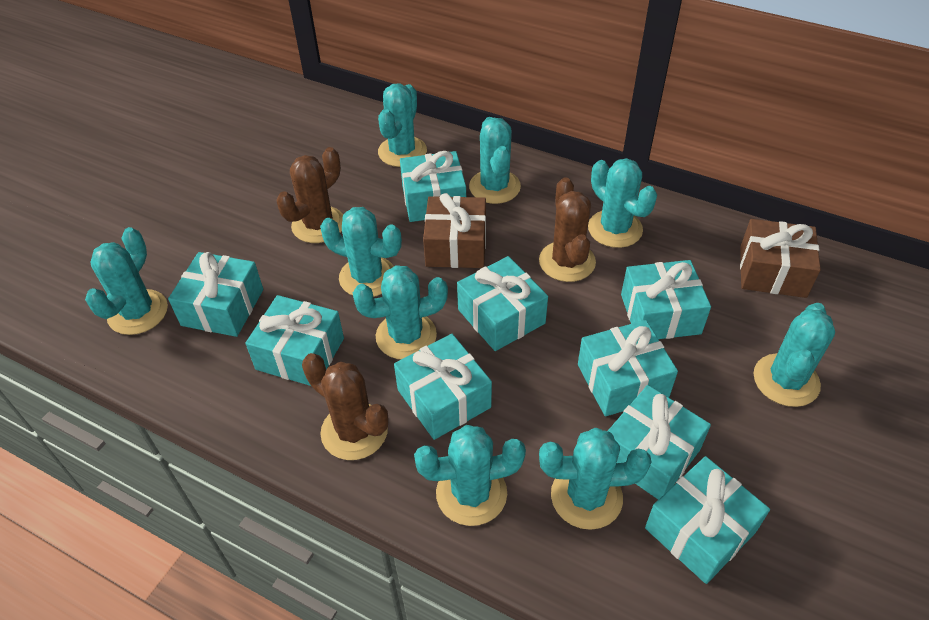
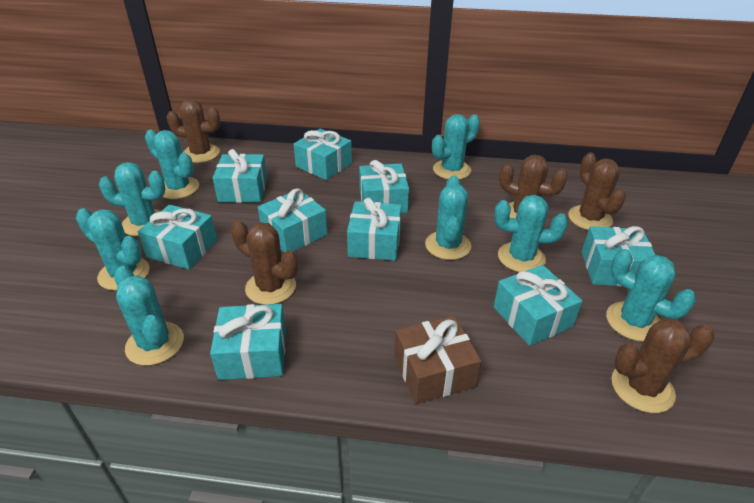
brown cactus: [276,147,343,243] [302,353,389,460] [539,177,596,282] = 3 -> [167,99,220,163] [231,221,298,305] [499,155,568,218] [568,153,626,230] [612,318,715,413] = 5
brown gift: [423,193,486,268] [740,219,821,298] = 2 -> [394,316,481,404] = 1
turquoise cactus: [85,227,168,335] [320,207,402,297] [353,265,448,359] [378,84,427,167] [414,425,526,526] [469,117,521,204] [539,428,651,530] [588,158,657,248] [753,303,835,407] = 9 -> [76,208,150,291] [99,162,166,236] [114,266,184,366] [145,130,199,199] [425,175,471,260] [432,114,480,180] [494,195,568,272] [606,249,696,341] = 8

